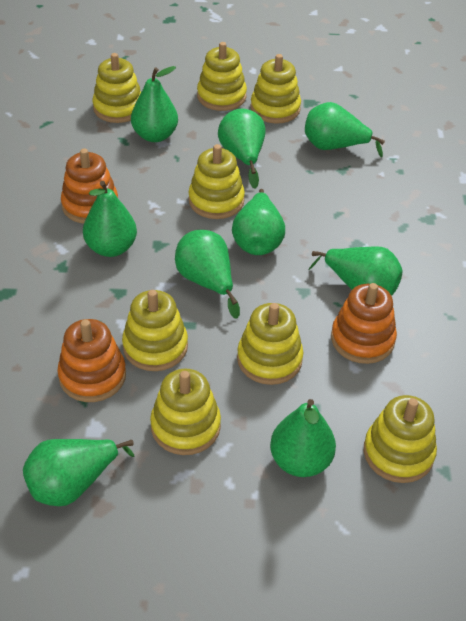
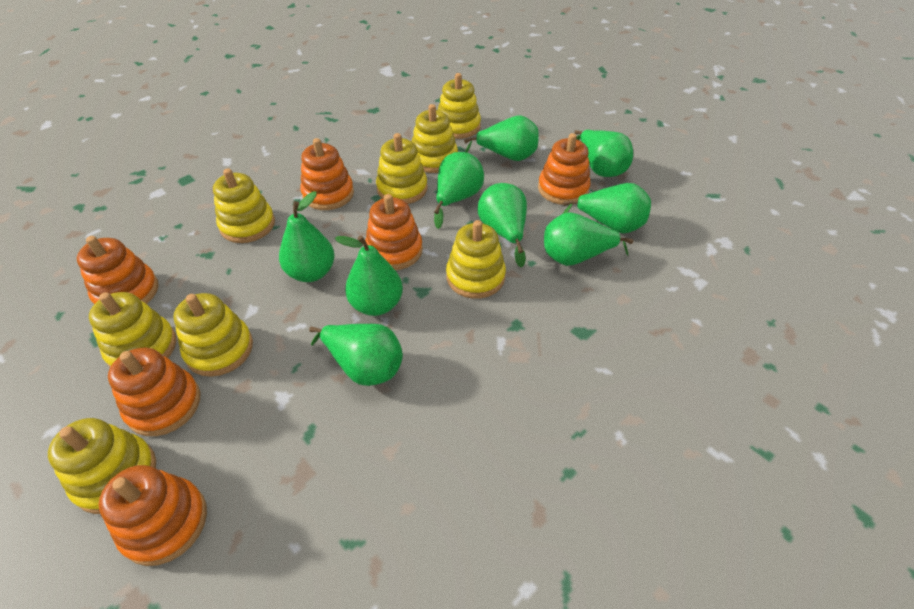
orange stacking toy: [57,319,126,402] [61,148,118,224] [331,283,397,364] = 3 -> [77,236,159,304] [99,465,207,566] [108,348,200,436] [300,138,354,210] [365,194,423,270] [538,133,591,205] = 6

